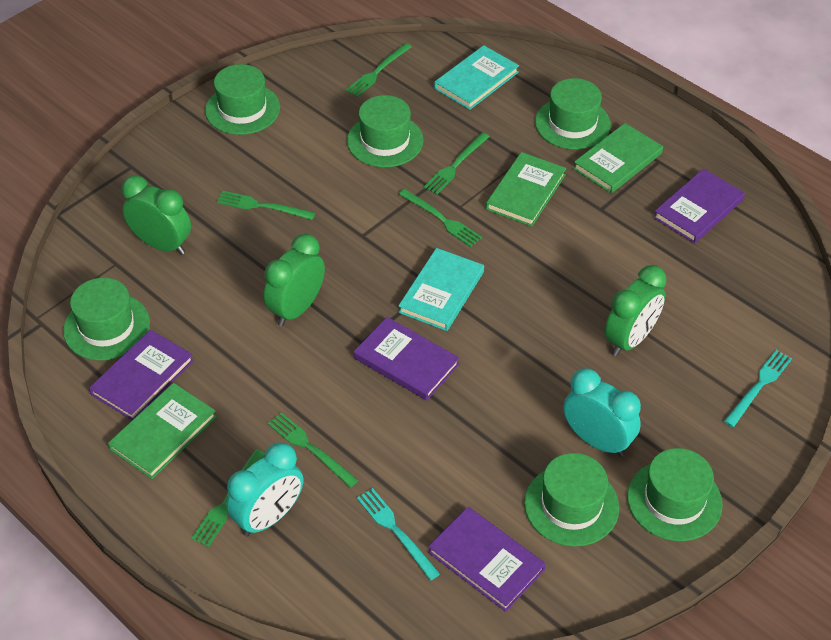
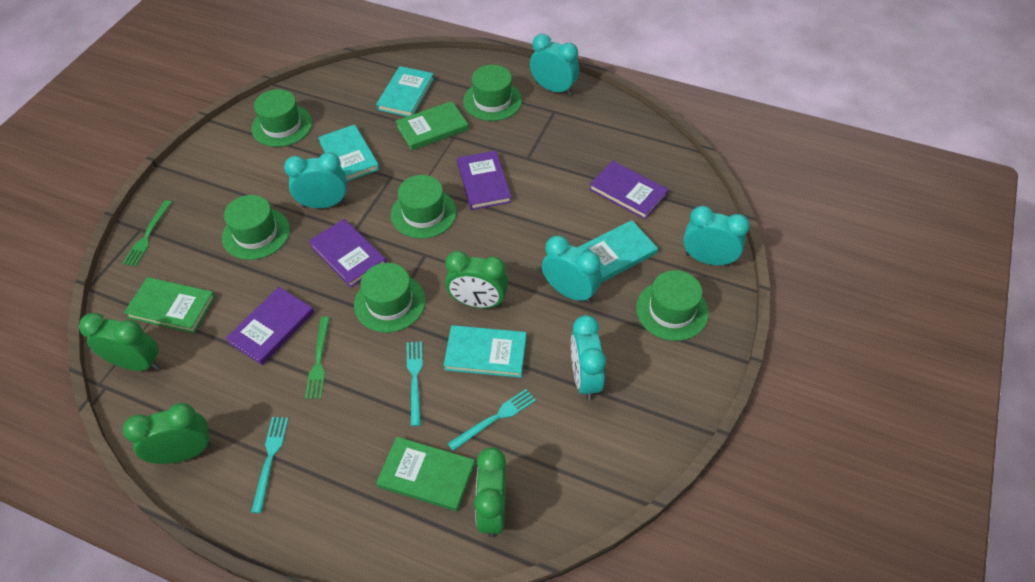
green clock: [122,175,191,255] [264,234,325,326] [604,265,667,356] = 3 -> [79,313,160,371] [123,403,211,464] [445,251,508,308] [474,447,506,537] = 4
green fork: [191,449,265,547] [217,191,315,220] [268,412,358,488] [346,43,412,97] [399,189,482,247] [424,132,490,194] = 6 -> [123,200,172,266] [305,317,330,399] = 2
turquoise book: [398,248,484,331] [434,45,519,110] = 2 -> [318,124,379,181] [376,66,434,117] [444,325,526,378] [577,220,658,283] = 4
turquoise clock: [227,442,303,537] [563,368,641,457] = 2 -> [284,152,347,208] [530,34,579,95] [542,235,602,303] [571,315,606,400] [683,206,750,266] = 5
turquoise fork: [357,488,440,580] [724,350,792,427] = 2 -> [251,417,289,513] [407,341,423,426] [448,389,536,451] = 3

